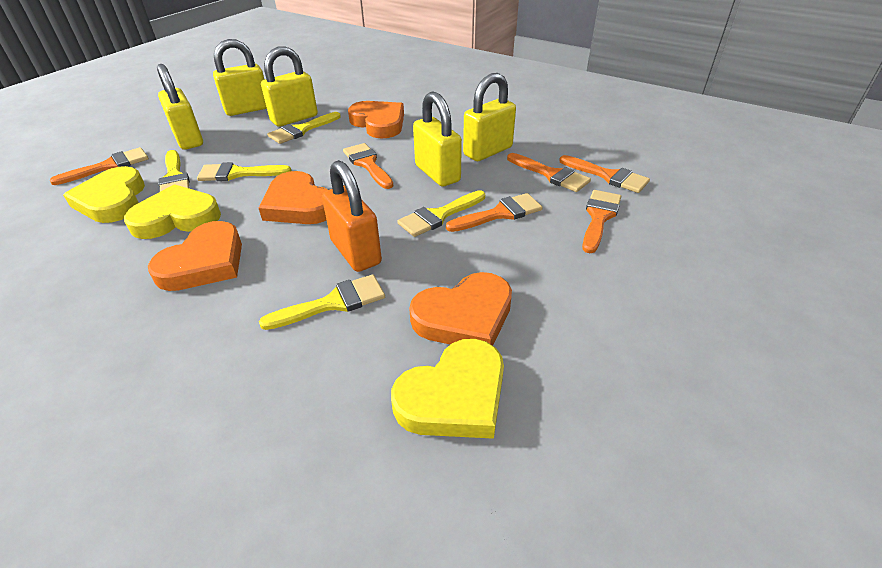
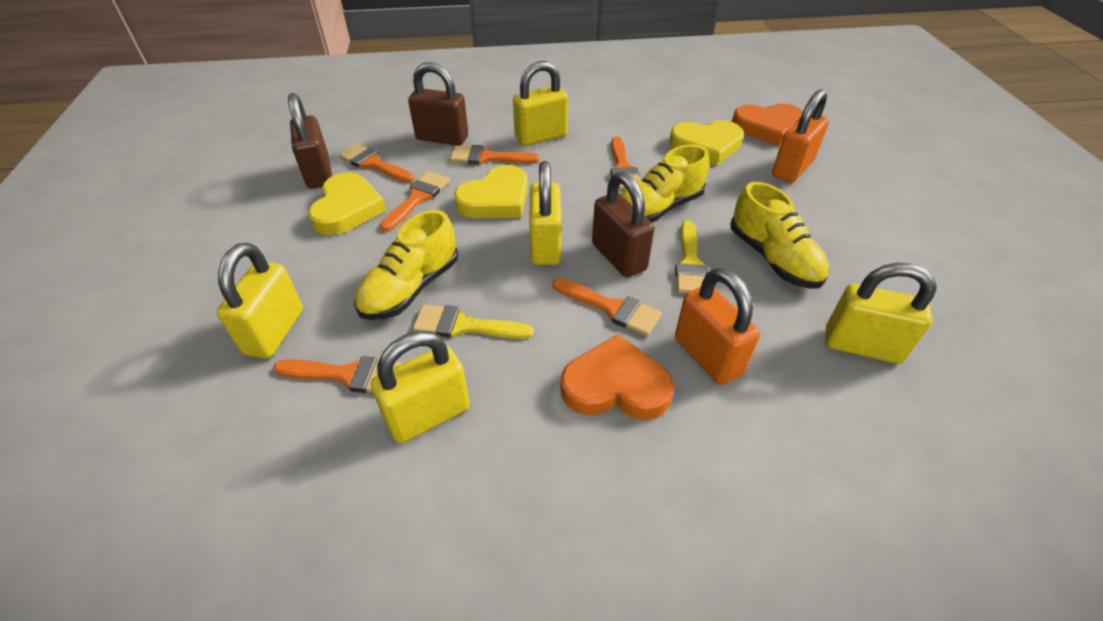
brown padlock: none = 0 -> [288,93,332,189] [408,62,468,145] [592,172,655,277] = 3
orange heart: [148,221,242,291] [259,171,328,224] [348,101,404,139] [409,272,512,346] = 4 -> [561,334,674,420] [732,104,803,146] = 2
orange padlock: [322,160,382,272] = 1 -> [675,268,760,385] [772,89,829,182] = 2
yellow brush: [158,150,190,192] [197,162,292,181] [259,274,385,330] [267,112,341,144] [397,190,485,237] = 5 -> [412,304,534,339] [675,220,710,294] = 2
yellow shoe: none = 0 -> [354,210,458,320] [621,144,709,223] [730,182,829,289] = 3

